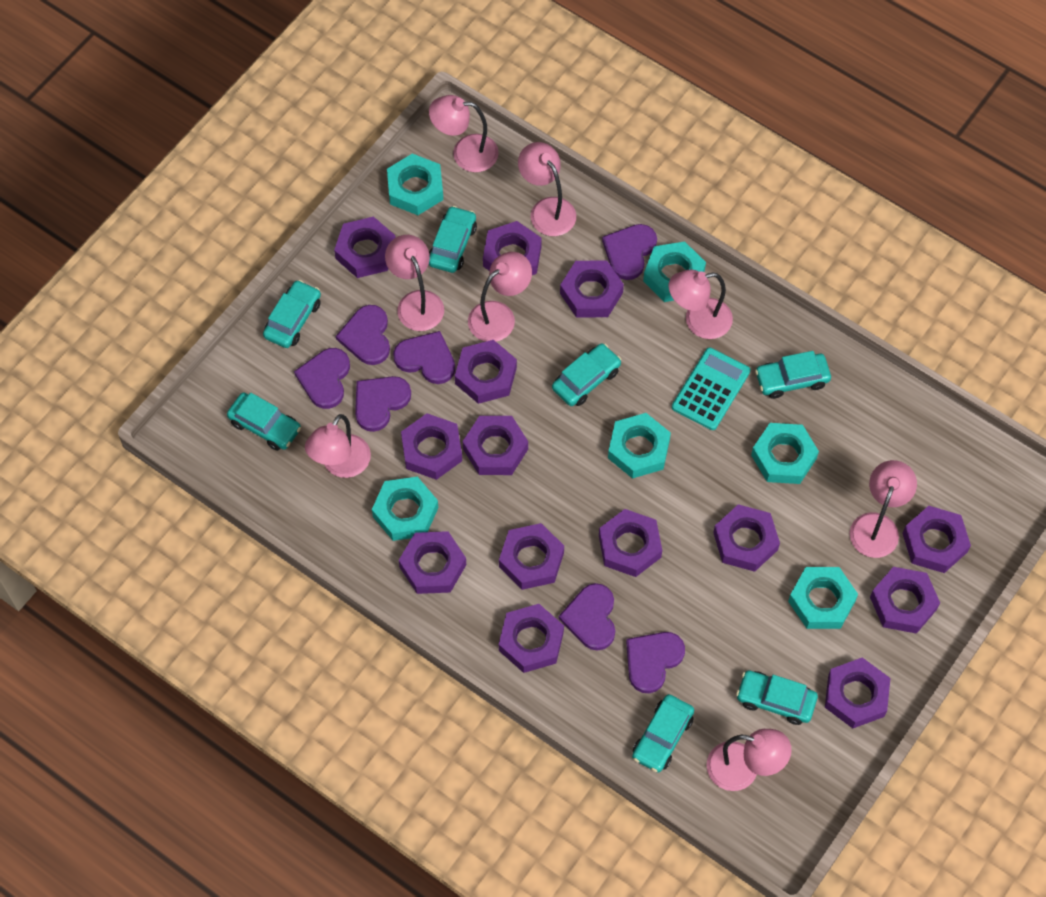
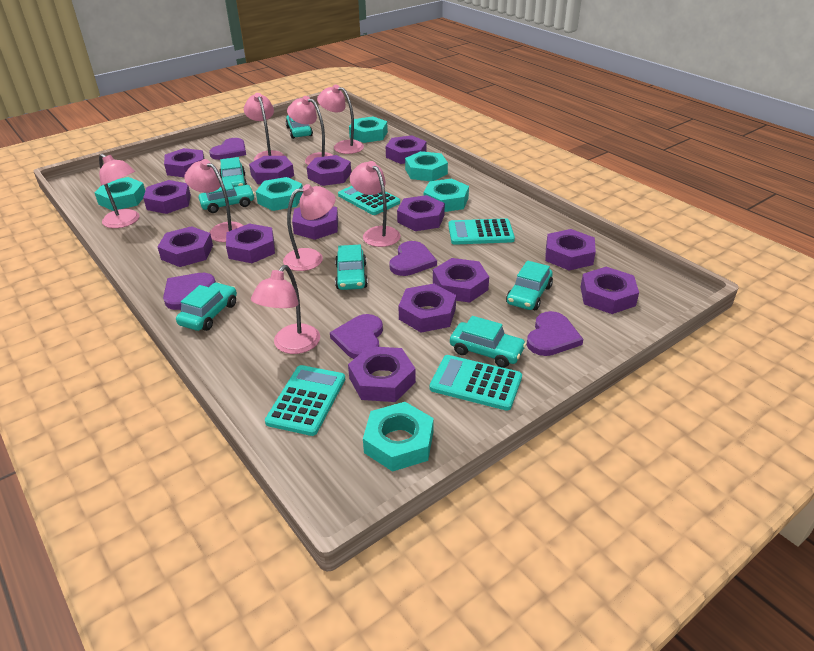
purple heart: [294,348,350,409] [336,305,390,365] [355,376,411,432] [393,331,455,384] [559,583,615,651] [602,224,657,280] [626,632,685,693] = 7 -> [163,273,216,310] [209,138,246,160] [330,314,383,359] [389,241,437,276] [527,311,583,356] = 5
turquoise calculator: [672,347,750,430] = 1 -> [265,365,345,436] [338,186,400,215] [430,355,522,411] [448,218,515,245] = 4

